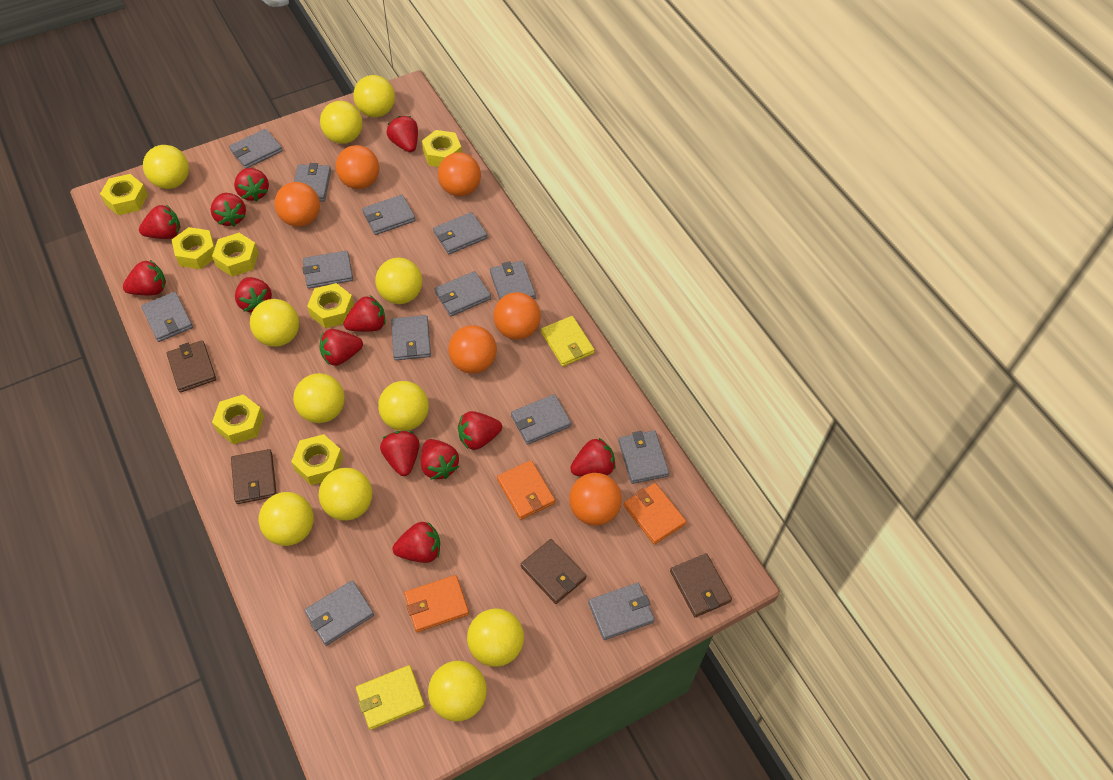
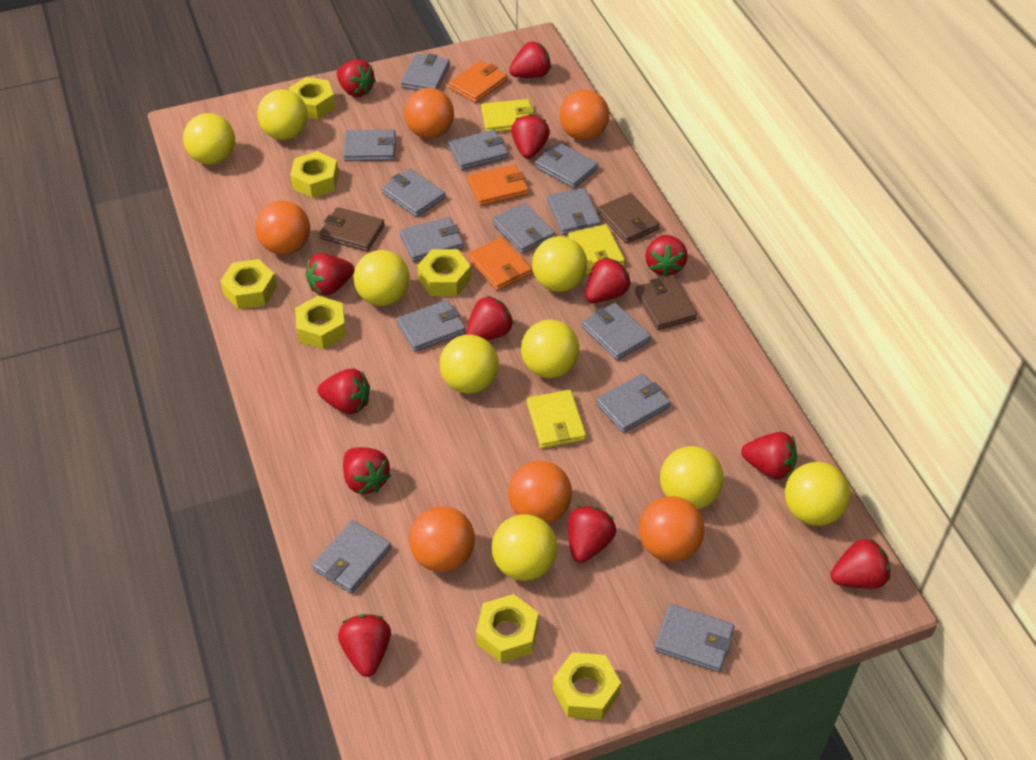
brown wallet: [167,340,216,392] [231,449,277,504] [520,539,586,604] [670,553,732,617] = 4 -> [319,207,385,252] [597,193,660,244] [635,276,697,330] = 3
yellow ball: [143,145,189,189] [250,299,299,347] [259,492,314,546] [293,373,345,423] [319,468,372,521] [320,101,362,144] [353,75,395,117] [375,257,422,304] [378,381,429,431] [428,661,487,722] [467,608,524,667] = 11 -> [183,113,235,165] [257,89,308,140] [353,250,410,306] [440,335,499,394] [492,514,558,581] [521,320,579,378] [532,236,587,292] [660,446,724,509] [785,462,850,526] = 9
yellow wallet: [356,665,425,730] [541,316,595,366] = 2 -> [481,99,534,132] [527,390,586,449] [568,224,625,274] = 3

